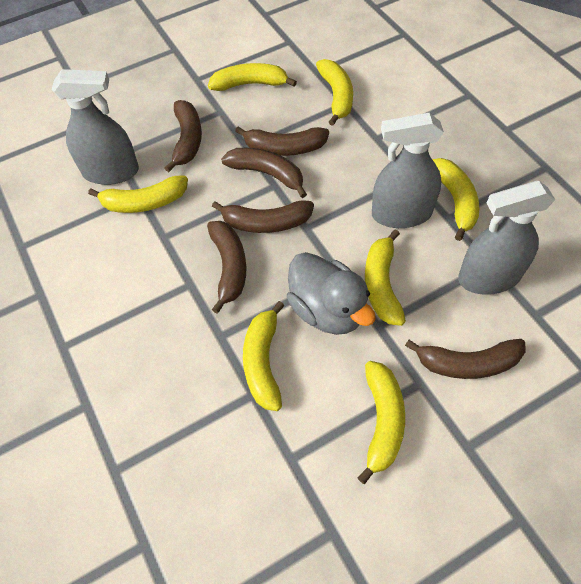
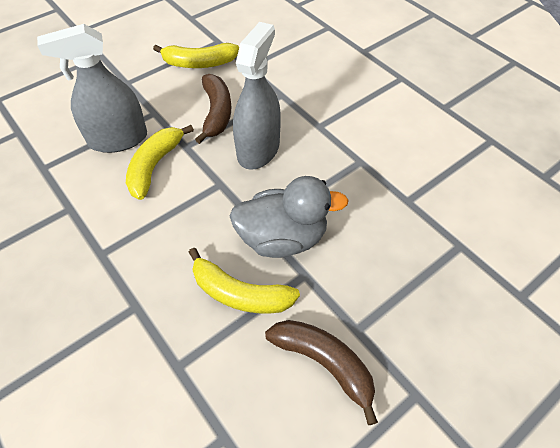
brown banana: [165,100,202,172] [207,221,247,314] [212,200,314,233] [221,148,307,198] [235,126,329,156] [405,339,526,379] = 6 -> [195,74,231,144] [265,320,378,425] = 2
grey spray bottle: [52,69,139,185] [372,113,444,228] [458,181,555,295] = 3 -> [37,24,147,153] [233,22,281,170] = 2
yellow banana: [88,176,188,213] [208,63,297,91] [243,301,284,411] [316,59,353,126] [358,361,405,484] [365,229,406,326] [432,158,479,241] = 7 -> [126,125,194,200] [153,43,239,68] [189,248,300,314] = 3

